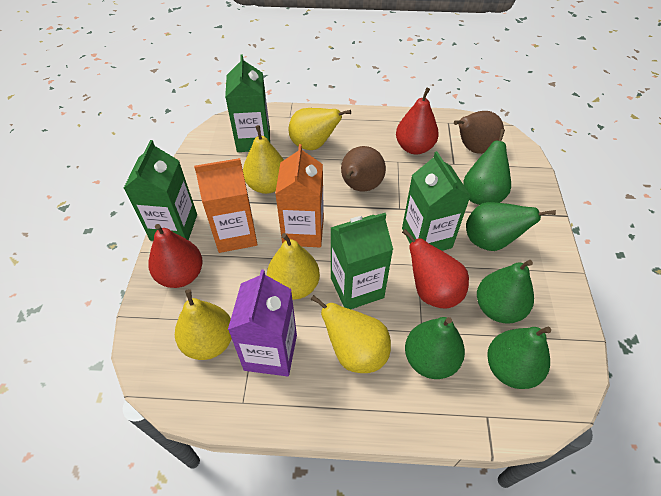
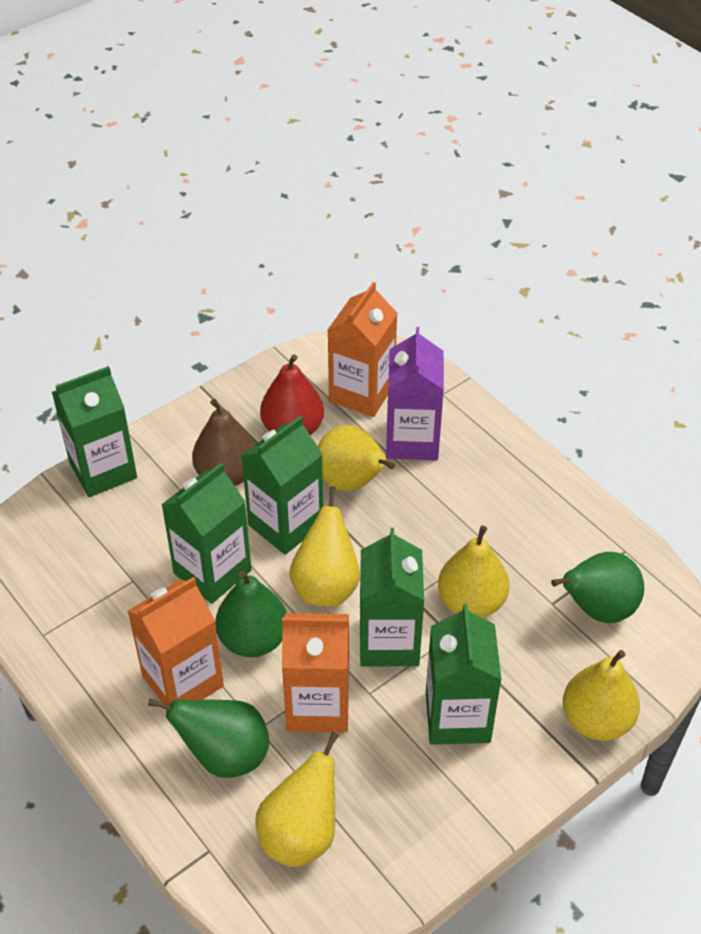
brown pear: [341,146,386,192] [454,111,504,154] = 2 -> [192,399,256,486] = 1
green carton: [124,140,197,241] [225,55,270,152] [331,213,393,309] [402,151,471,251] = 4 -> [52,366,137,497] [161,463,251,604] [241,416,323,555] [360,528,424,666] [426,604,502,745] = 5
green pear: [405,317,465,379] [463,129,511,205] [466,202,556,251] [477,260,534,324] [487,327,551,389] = 5 -> [148,698,269,778] [215,571,287,657] [551,552,644,623] = 3
orange carton: [194,158,258,253] [275,144,324,247] = 2 -> [128,577,224,705] [282,613,349,732] [328,282,398,417] = 3
red pear: [148,224,203,288] [396,88,439,154] [402,229,469,308] = 3 -> [260,354,324,435] = 1

